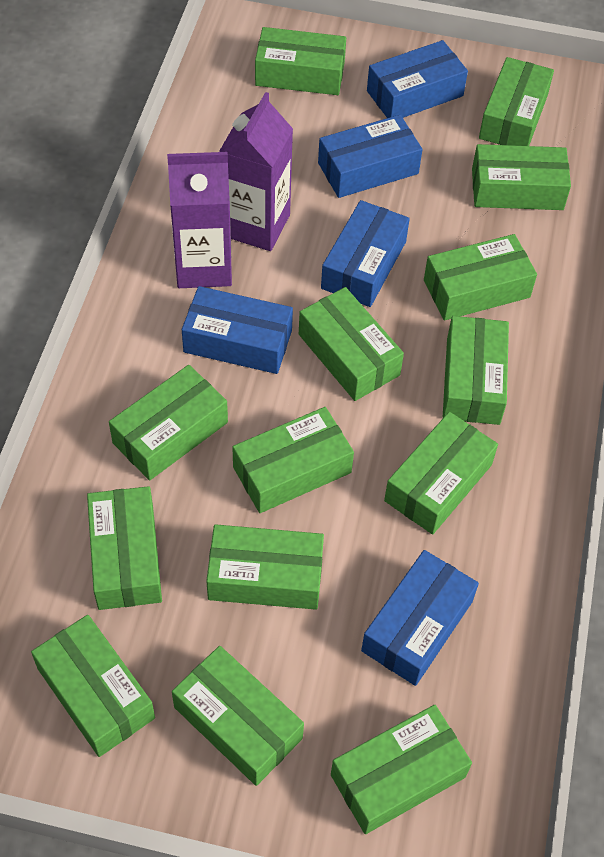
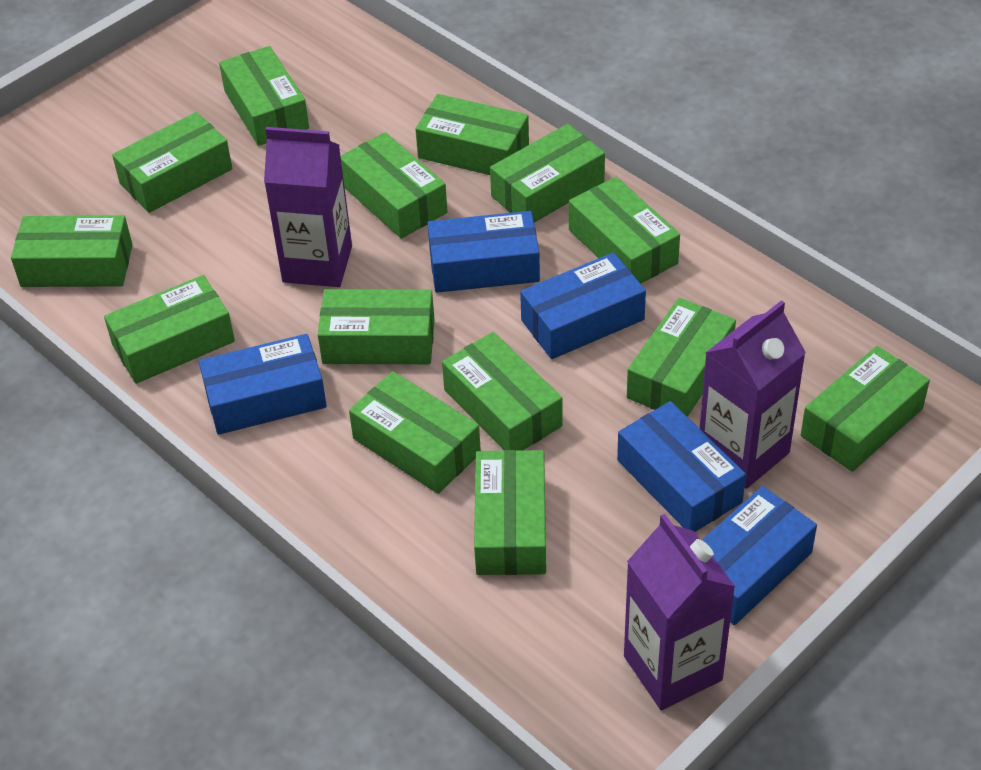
purple carton: [167,152,232,288] [219,92,293,251] = 2 -> [264,127,352,287] [624,514,736,710] [699,300,806,489] = 3

